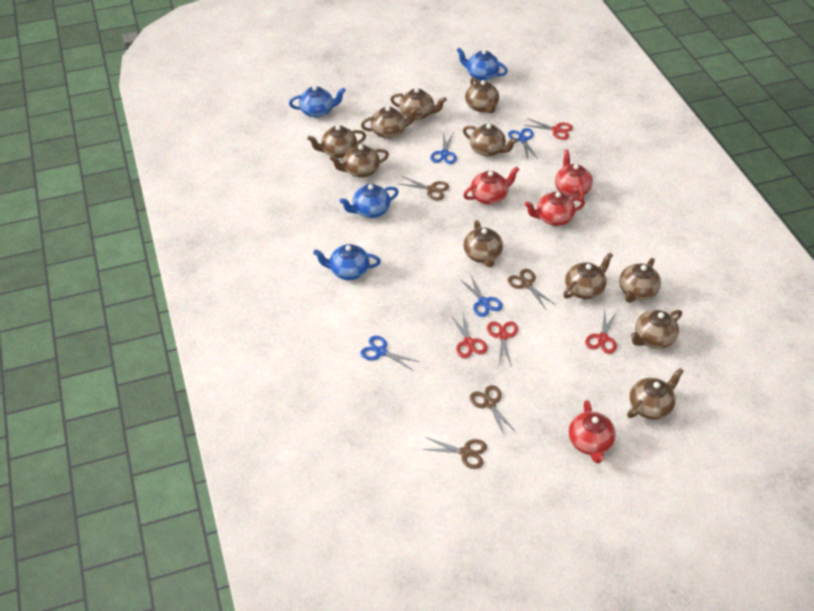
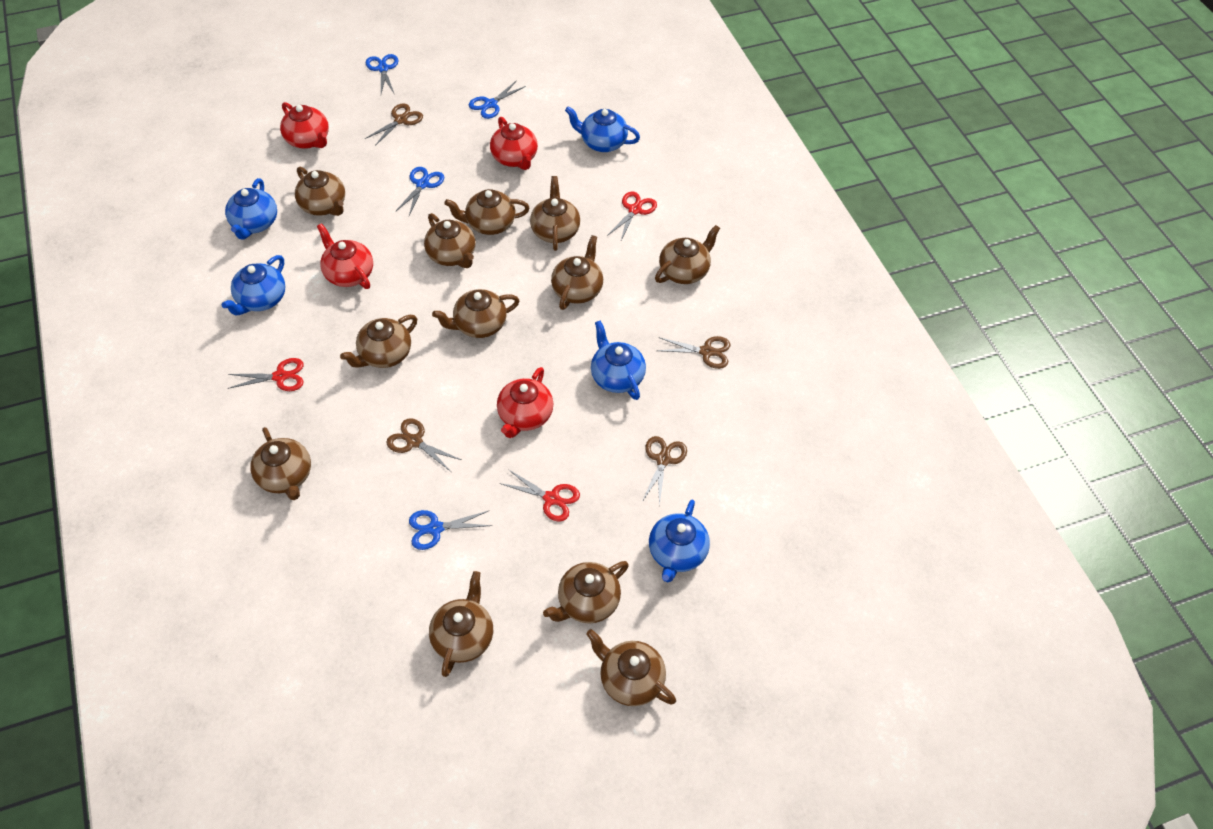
blue teapot: [289,86,346,118] [313,244,381,280] [339,184,399,218] [457,48,508,81] = 4 -> [222,255,286,315] [225,178,277,240] [565,106,640,152] [591,321,646,400] [649,500,710,582] = 5
brown teapot: [307,125,366,158] [330,145,389,178] [361,106,418,139] [390,88,447,120] [463,124,517,157] [463,220,503,267] [465,77,499,114] [563,252,613,299] [619,258,661,303] [627,368,684,420] [630,310,682,349] = 11 -> [250,427,311,500] [295,167,345,216] [340,315,417,368] [424,213,475,268] [429,571,493,677] [432,289,520,338] [444,189,530,235] [530,176,580,251] [543,561,629,624] [551,235,603,310] [586,629,676,706] [655,225,720,284] = 12
red scissors: [451,314,487,358] [487,321,518,367] [524,118,573,140] [585,311,617,354] = 4 -> [228,358,304,391] [499,469,580,522] [607,192,657,242] = 3

